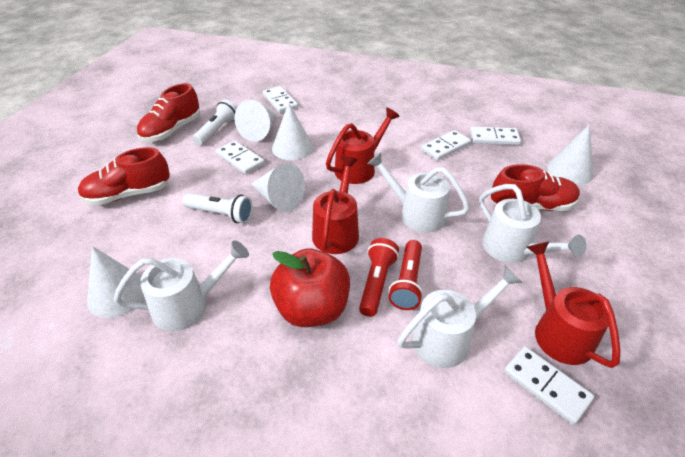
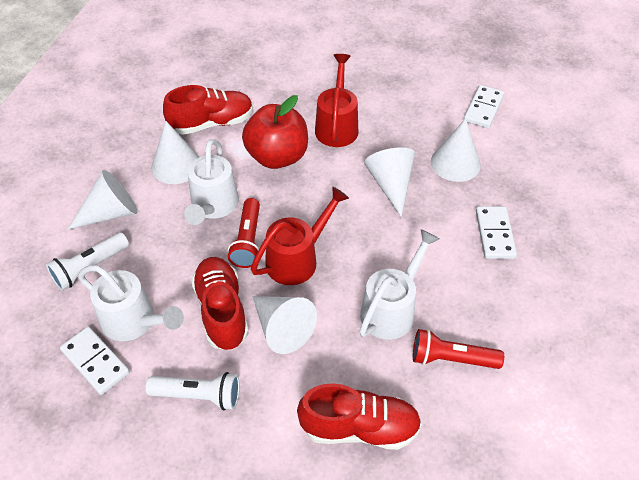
red watering can: [312,156,359,254] [326,108,400,184] [527,242,621,368] = 3 -> [251,187,349,285] [315,54,359,147] = 2
white domino: [216,141,265,174] [262,86,298,113] [421,130,471,161] [470,126,521,145] [504,347,594,425] = 5 -> [60,327,130,395] [464,85,504,128] [476,206,517,259] = 3
white watering can: [114,240,249,331] [367,152,470,233] [398,266,523,368] [479,184,586,263] = 4 -> [78,265,184,341] [184,139,239,225] [360,229,439,340] = 3

